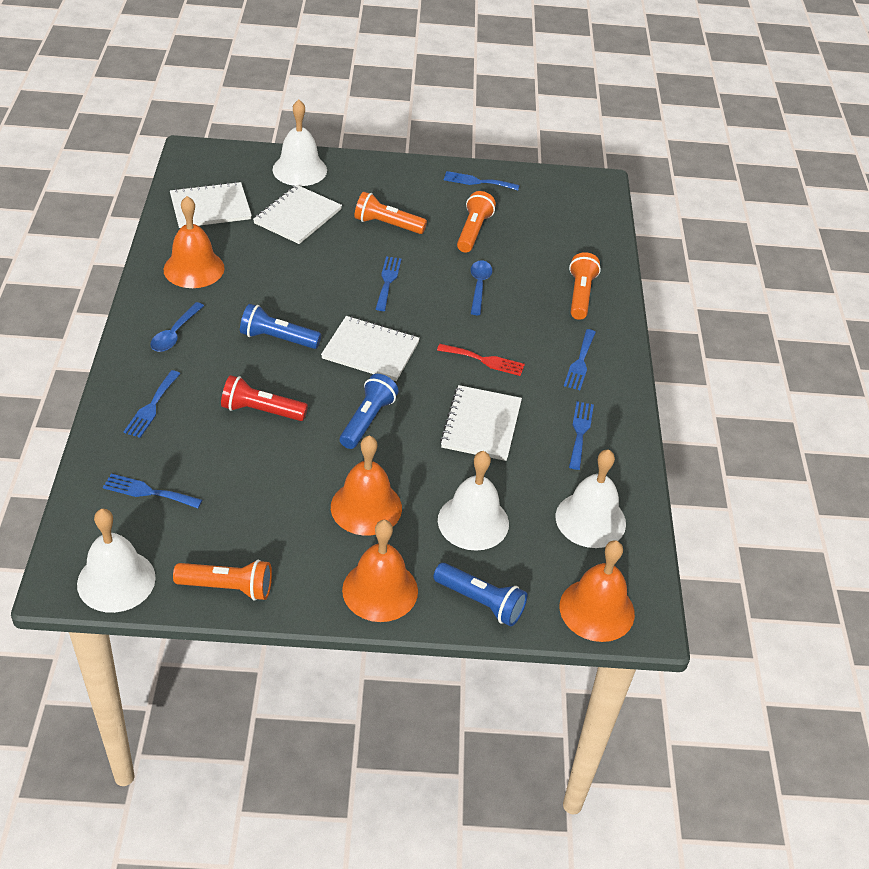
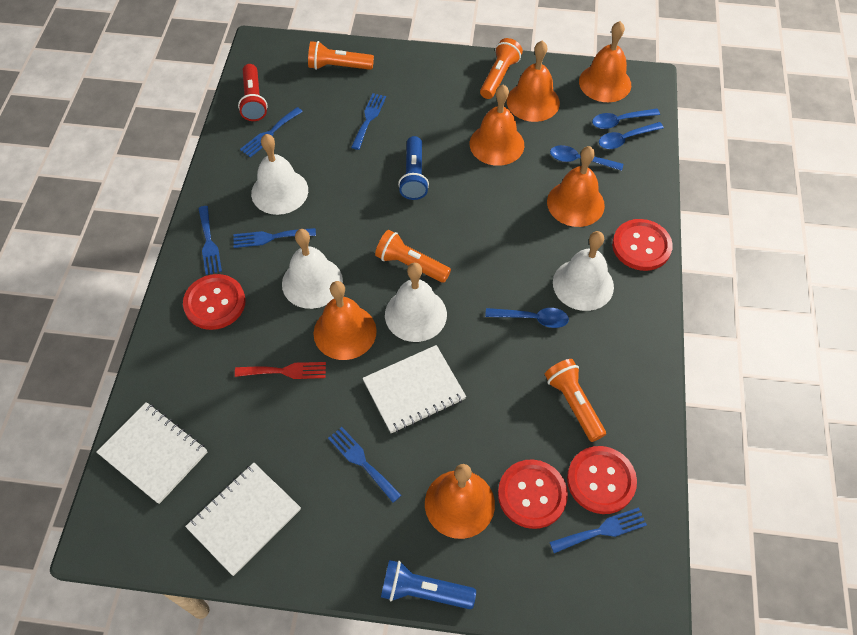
blue flashlight: [240,304,321,349] [340,374,399,449] [433,563,527,626] = 3 -> [381,560,476,609] [398,136,429,200] = 2
blue spoon: [151,302,204,352] [471,261,492,315] = 2 -> [485,308,569,328] [550,145,623,171] [592,109,660,129] [599,122,664,149] = 4
orange bell: [164,196,225,288] [331,436,402,536] [342,520,418,622] [560,540,635,642] = 4 -> [313,281,377,360] [425,464,495,539] [470,85,524,166] [507,40,560,122] [547,146,605,227] [579,21,631,102] = 6
red button: none = 0 -> [183,274,246,330] [498,459,568,529] [567,446,637,514] [612,219,673,271] = 4
white notebook: [170,182,252,228] [253,185,342,244] [321,316,420,381] [440,385,522,461] = 4 -> [96,402,207,504] [185,463,301,576] [362,345,466,433] = 3

